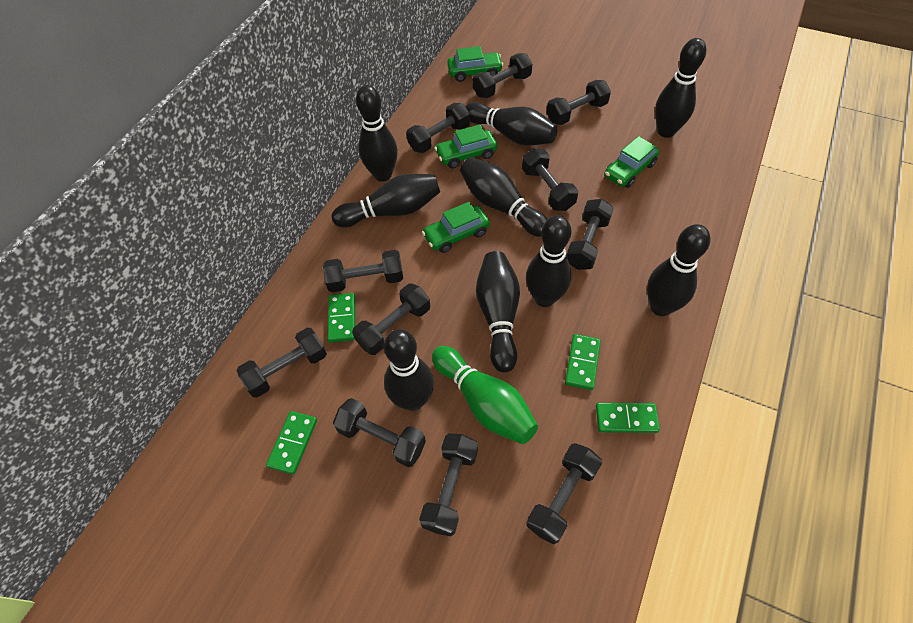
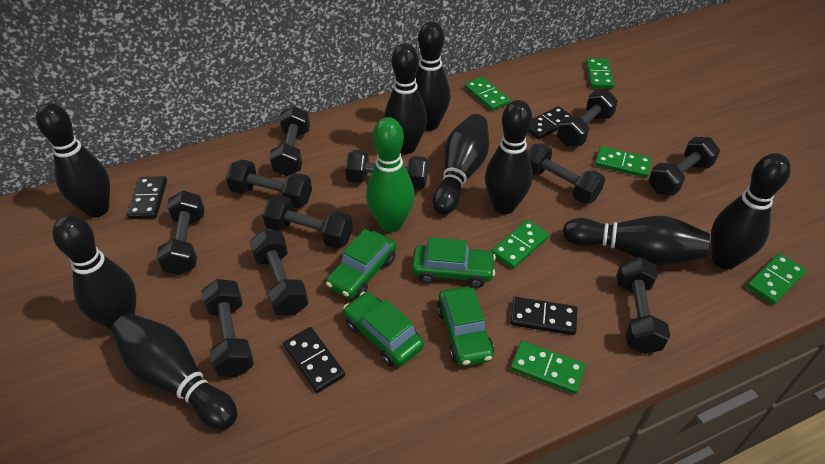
black domino: none = 0 -> [127,176,167,219] [283,327,345,393] [510,297,577,335] [528,106,572,139] = 4
green domino: [266,411,317,475] [327,293,355,343] [565,334,601,390] [596,403,660,433] = 4 -> [464,77,510,111] [491,220,549,269] [510,341,586,394] [586,58,614,89] [595,146,652,178] [746,253,806,305] = 6

